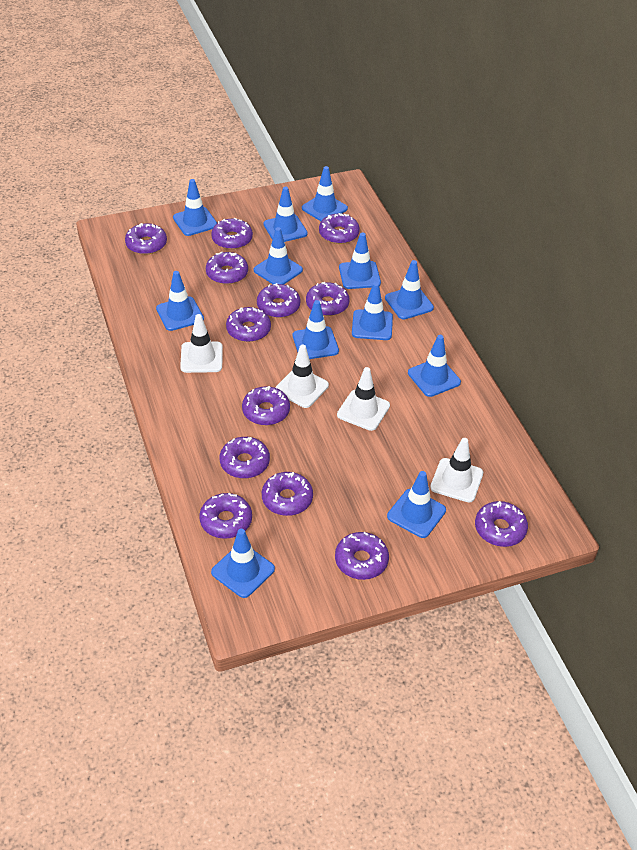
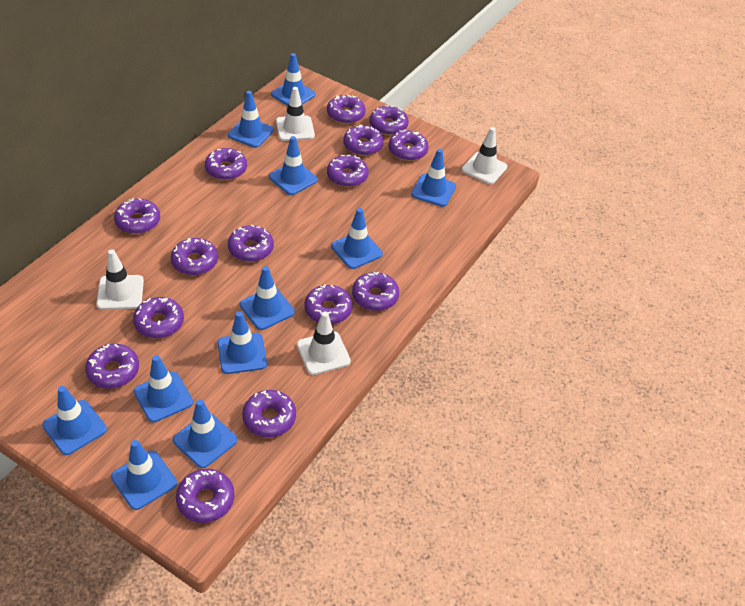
blue traffic cone: [156,271,204,331] [173,179,217,236] [211,529,275,598] [254,227,303,285] [263,187,308,242] [293,300,339,359] [302,166,348,221] [339,233,381,289] [352,282,393,340] [385,260,434,319] [387,471,446,538] [408,335,461,397] = 12 -> [42,386,107,455] [111,440,177,510] [134,355,193,422] [173,399,237,468] [218,311,267,374] [228,91,274,148] [240,266,295,330] [269,136,318,195] [271,53,316,106] [331,208,383,269] [411,149,456,207] = 11
purple donut: [125,223,167,255] [199,492,252,539] [206,252,248,284] [211,218,253,249] [220,437,270,478] [226,307,271,342] [242,386,290,425] [257,283,300,318] [262,472,313,516] [306,282,350,316] [319,213,360,244] [335,532,389,580] [475,501,528,547] = 13 -> [85,344,139,389] [114,198,160,234] [133,297,184,338] [171,238,218,275] [176,469,235,523] [205,148,247,180] [228,224,274,262] [242,390,296,438] [304,285,353,325] [327,94,366,124] [327,155,369,187] [343,125,384,156] [352,272,399,311] [369,105,409,135] [388,129,429,161] = 15

